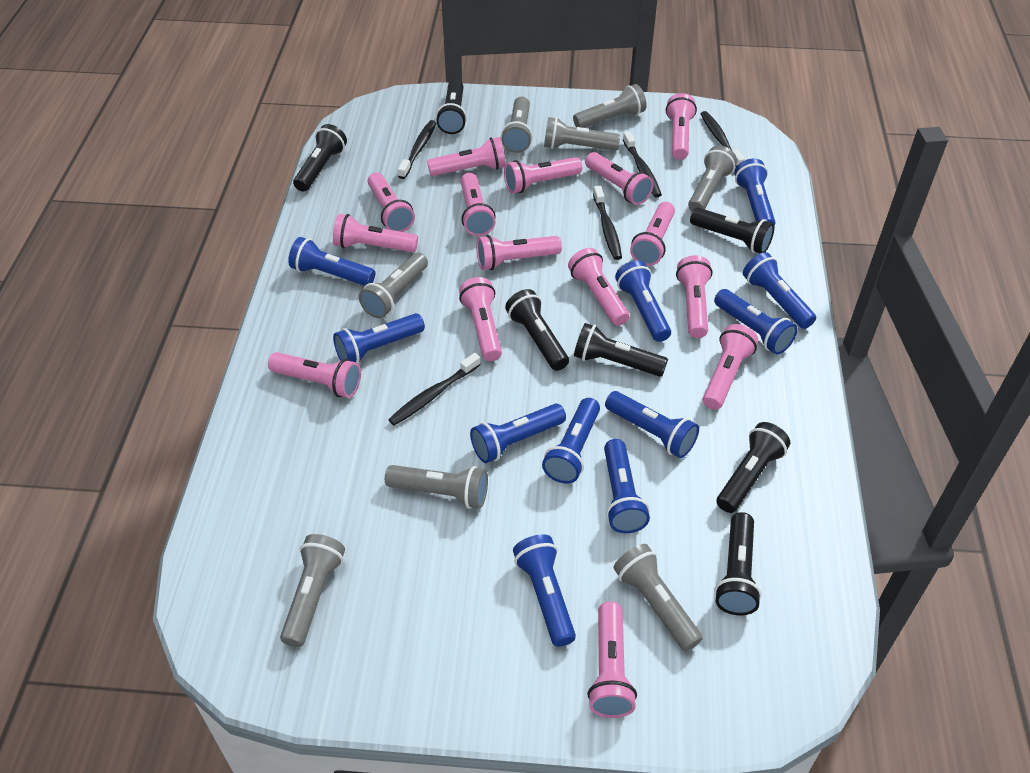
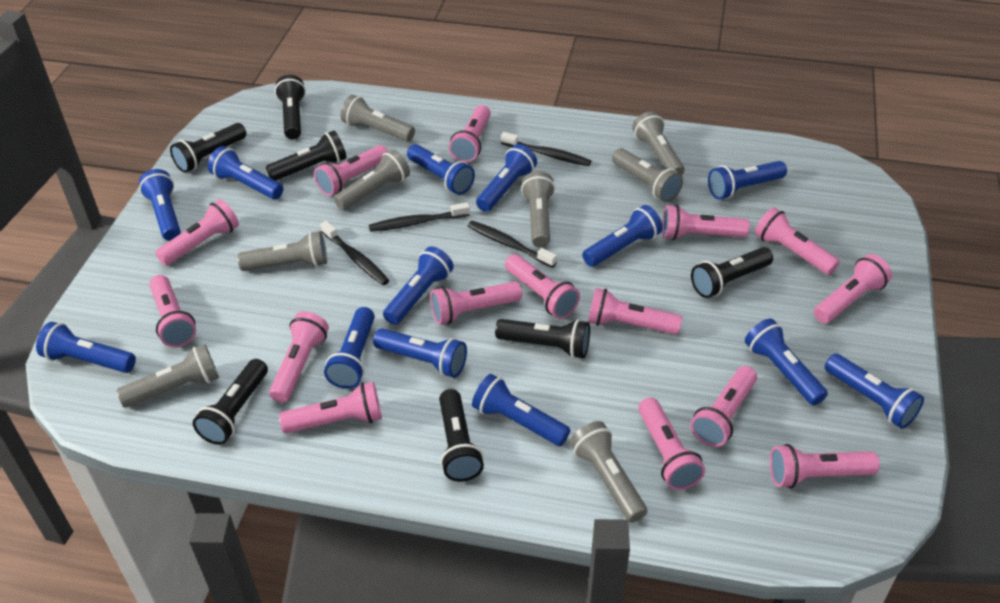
black toothbrush: [388,353,481,425] [398,120,436,179] [593,186,622,260] [623,131,662,198] [700,111,745,167] = 5 -> [320,221,389,285] [369,202,470,232] [468,221,557,268] [501,132,591,166] = 4
blue flashlight: [288,237,375,286] [333,313,425,363] [470,404,566,463] [513,534,576,647] [542,398,600,484] [604,439,650,533] [605,391,699,458] [615,260,671,342] [714,289,797,354] [735,158,776,226] [743,252,816,329] = 11 -> [36,322,136,373] [139,169,181,241] [208,146,283,199] [324,307,375,389] [373,328,467,378] [383,246,454,325] [407,144,475,195] [472,374,570,446] [476,144,537,212] [582,205,663,267] [708,161,787,199] [745,318,828,406] [825,354,924,429] = 13

